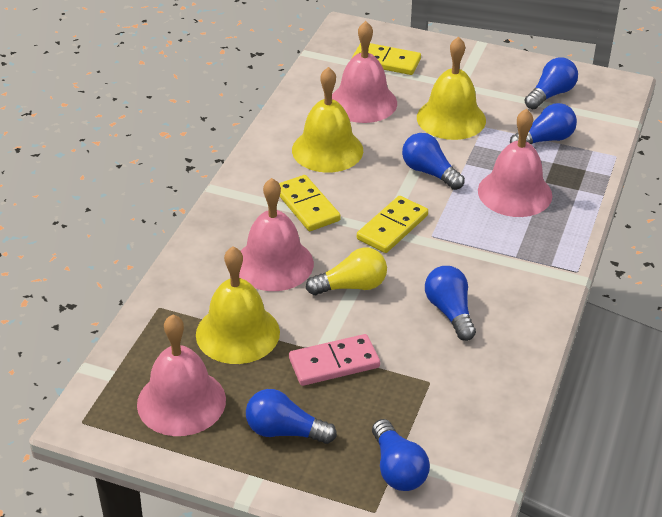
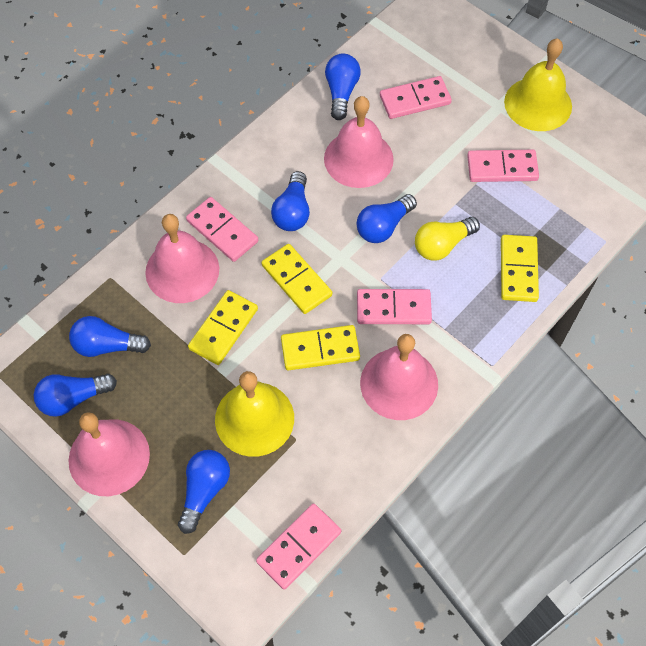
pink domino: [289,334,380,386] = 1 -> [186,197,258,262] [256,503,341,590] [357,289,432,324] [380,76,452,119] [467,150,539,182] = 5
yellow bell: [196,247,280,364] [292,67,363,173] [417,37,486,140] = 3 -> [215,371,294,457] [504,38,572,131] = 2
yellow domino: [279,175,341,231] [352,43,421,75] [357,196,428,253] = 3 -> [188,290,258,365] [261,244,332,314] [281,325,360,370] [501,235,539,302] = 4

